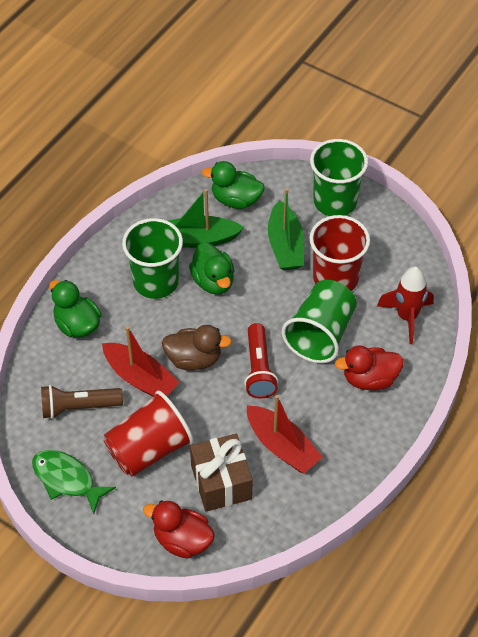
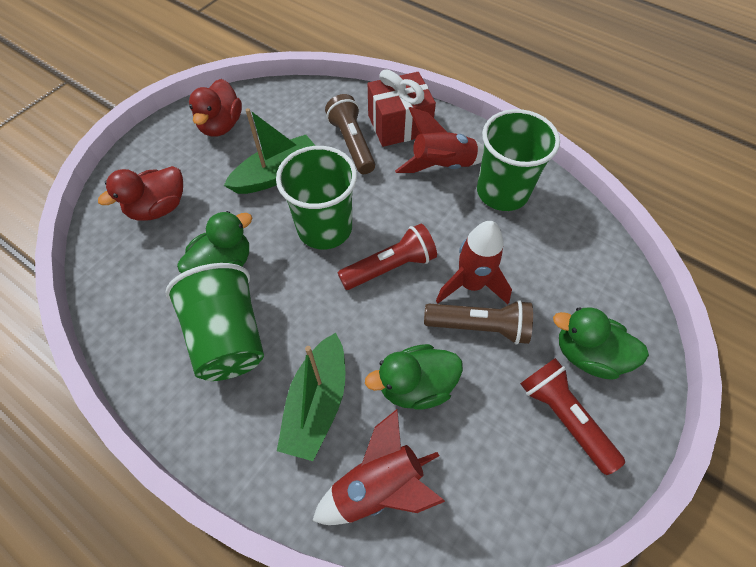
brown duck: [162,325,232,371] = 1 -> none = 0
brown flashlight: [41,385,123,419] = 1 -> [325,94,375,174] [424,300,533,344] = 2
brown gift: [190,434,252,512] = 1 -> none = 0
green fish: [32,450,116,514] = 1 -> none = 0
red boat: [102,326,179,397] [247,395,322,473] = 2 -> none = 0
red cup: [104,391,194,477] [310,215,370,291] = 2 -> none = 0
red flashlight: [244,323,278,398] = 1 -> [338,224,437,290] [520,358,625,475] = 2
red gift: none = 0 -> [368,69,436,147] = 1
red rocket: [377,267,434,344] = 1 -> [312,409,445,525] [395,107,484,173] [436,221,512,304] = 3

